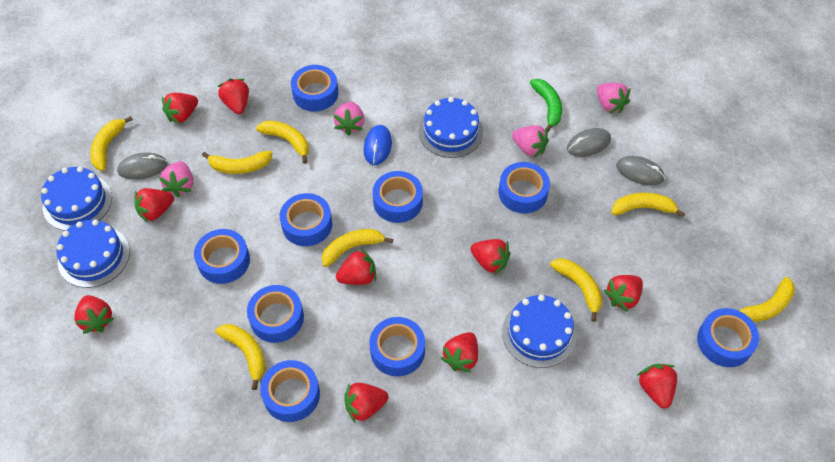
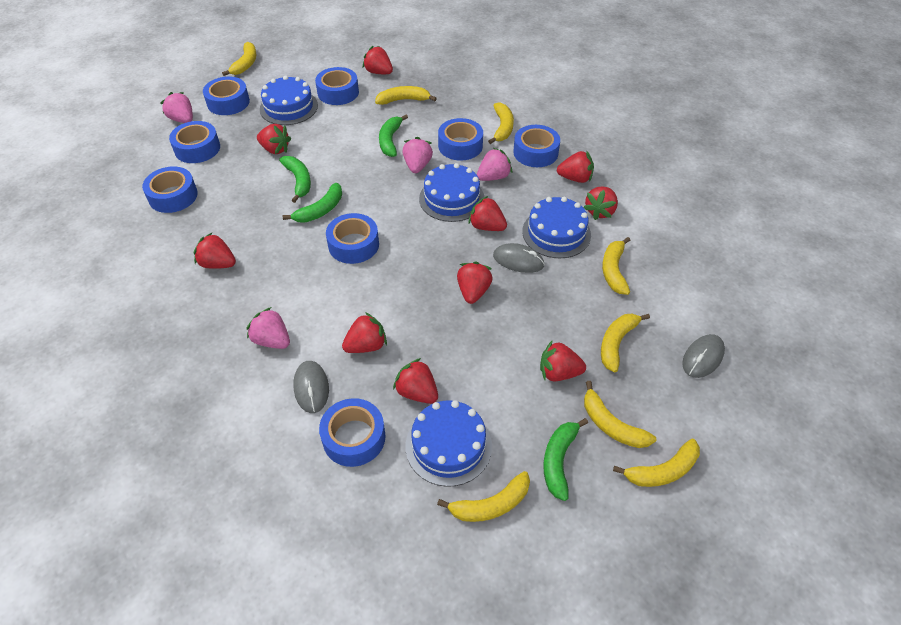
blue mouse: [364,125,392,165] = 1 -> none = 0
blue tape: [194,229,250,284] [247,285,304,343] [260,360,320,422] [280,193,332,246] [291,65,338,111] [369,317,425,376] [373,171,423,223] [499,162,550,213] [697,308,759,367] = 9 -> [142,167,198,213] [169,121,220,163] [203,77,250,115] [315,67,359,105] [319,398,386,467] [326,213,379,264] [438,118,483,161] [513,125,560,167] = 8
green banana: [530,79,562,132] = 1 -> [279,156,311,203] [283,183,342,223] [379,115,408,157] [543,418,588,501] = 4

